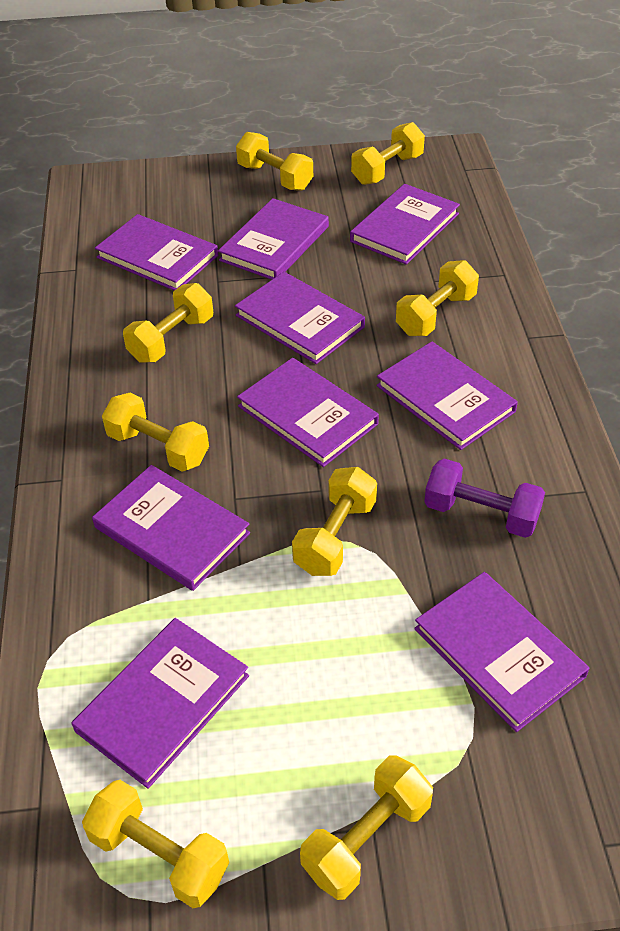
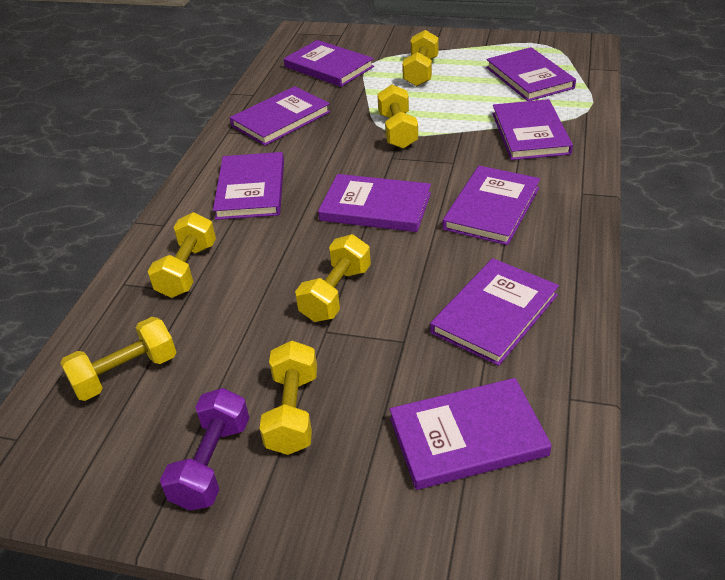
yellow dumbbell: [82,780,229,908] [102,393,209,472] [123,283,213,363] [236,132,313,191] [292,467,377,576] [300,755,433,900] [351,122,425,185] [396,260,479,336] = 8 -> [60,317,176,401] [148,212,216,298] [259,341,317,455] [295,234,371,322] [377,84,418,149] [402,30,439,86] = 6

